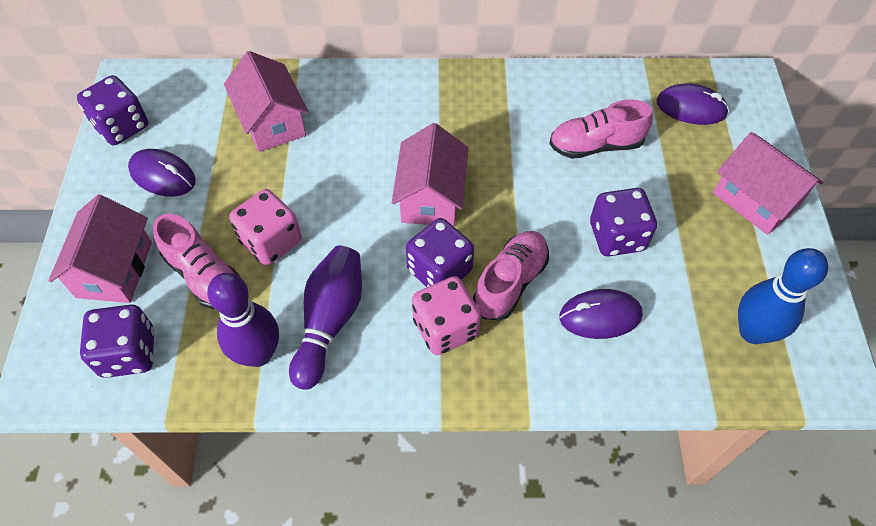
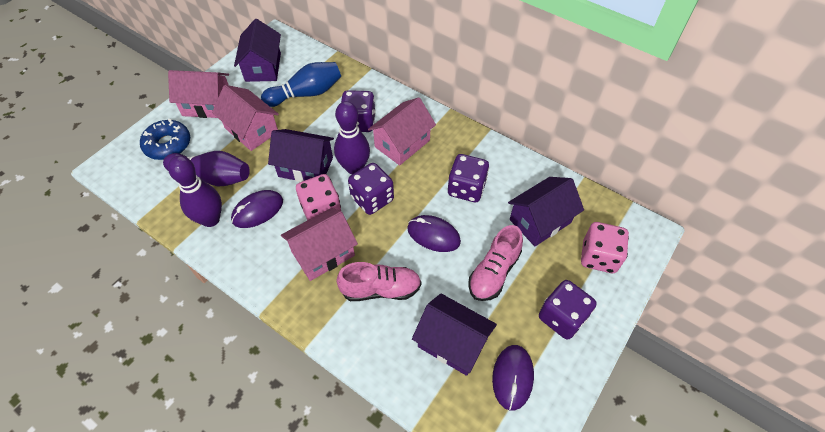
blue donut: none = 0 -> [140,119,190,160] = 1
pink shoe: [153,214,240,309] [473,231,549,321] [549,99,653,159] = 3 -> [336,262,421,301] [468,225,523,301] = 2
purple bowling pin: [207,273,279,367] [289,246,362,389] = 2 -> [163,151,250,186] [168,156,222,227] [334,101,370,174] = 3
purple house: none = 0 -> [234,19,281,82] [268,129,334,182] [412,294,497,376] [508,177,584,246] = 4

